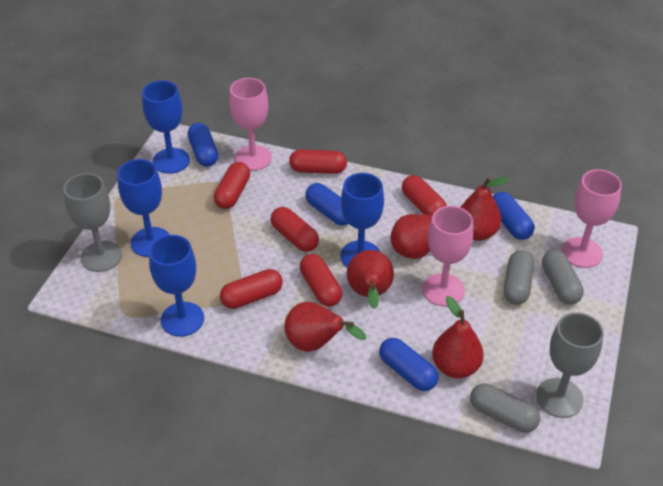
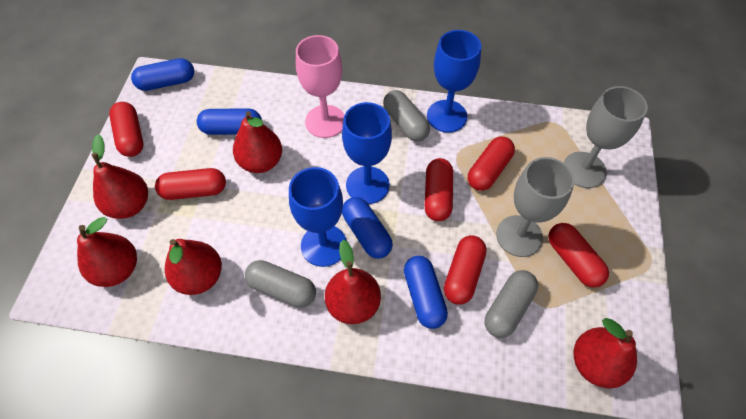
blue goblet: [117,159,170,257] [142,80,190,174] [149,235,204,337] [340,173,384,267] = 4 -> [289,167,347,267] [342,102,392,204] [427,30,482,133] = 3
pink goblet: [229,78,272,171] [422,206,473,306] [562,169,622,268] = 3 -> [296,35,344,138] = 1
red pear: [284,302,366,352] [347,250,394,309] [390,214,474,259] [432,296,484,378] [461,177,509,241] = 5 -> [77,217,137,287] [91,134,148,219] [165,239,222,295] [233,111,282,173] [325,240,381,324] [574,318,637,389] = 6

